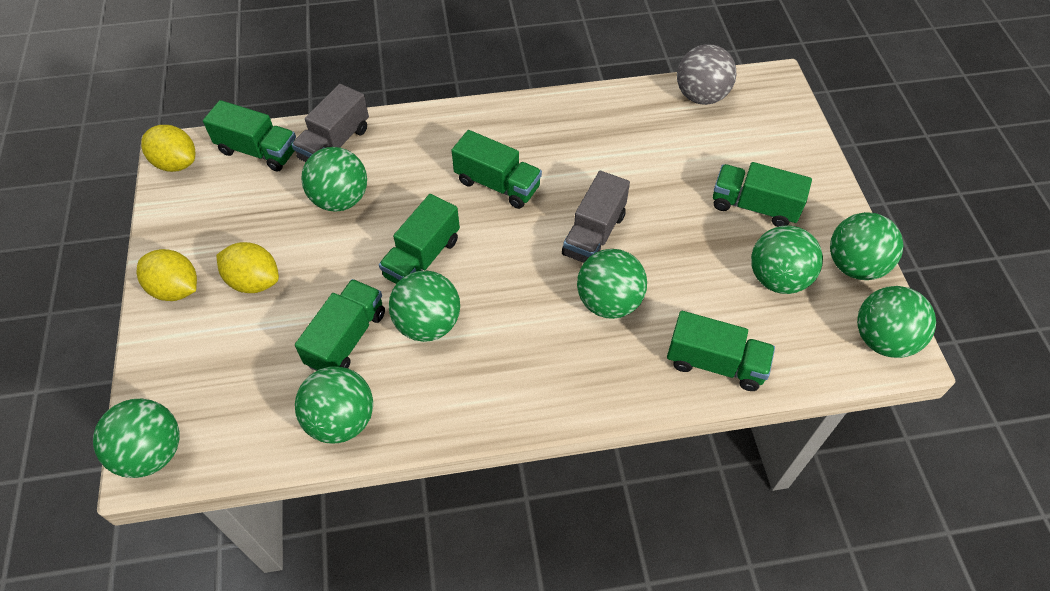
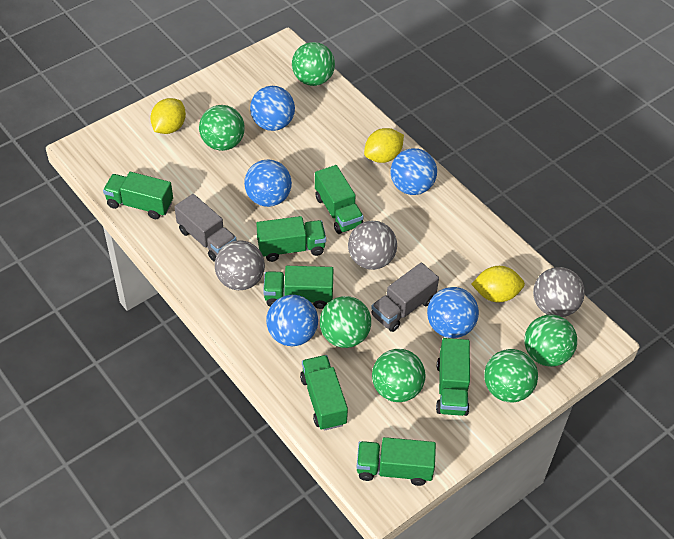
blue ball: none = 0 -> [244,159,292,207] [250,86,295,131] [266,295,318,346] [391,148,437,195] [427,287,479,338] = 5
green ball: [93,399,179,478] [295,366,373,444] [301,147,367,212] [389,270,460,342] [577,249,647,319] [751,226,823,294] [830,212,903,280] [857,286,936,358] = 8 -> [199,105,245,151] [292,42,335,86] [320,296,371,348] [372,349,426,402] [484,349,538,402] [525,315,577,367] = 6
green truck: [203,100,296,172] [295,279,385,371] [379,194,460,284] [451,130,542,209] [667,311,775,391] [713,162,812,227] = 6 -> [103,172,173,219] [256,216,326,262] [263,266,333,309] [300,355,348,431] [315,165,364,234] [356,437,436,486] [436,338,470,416] = 7
grey ball: [677,44,736,105] = 1 -> [215,240,265,290] [348,221,397,270] [533,267,585,317] = 3

